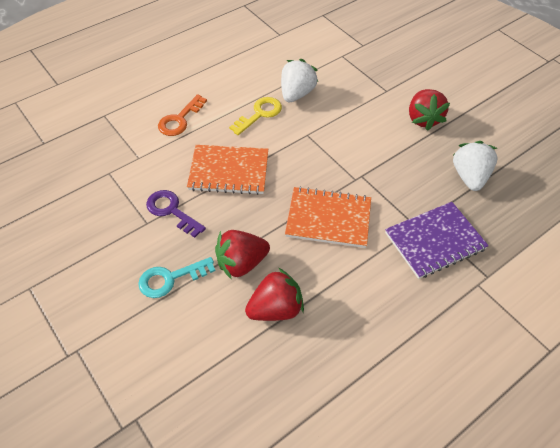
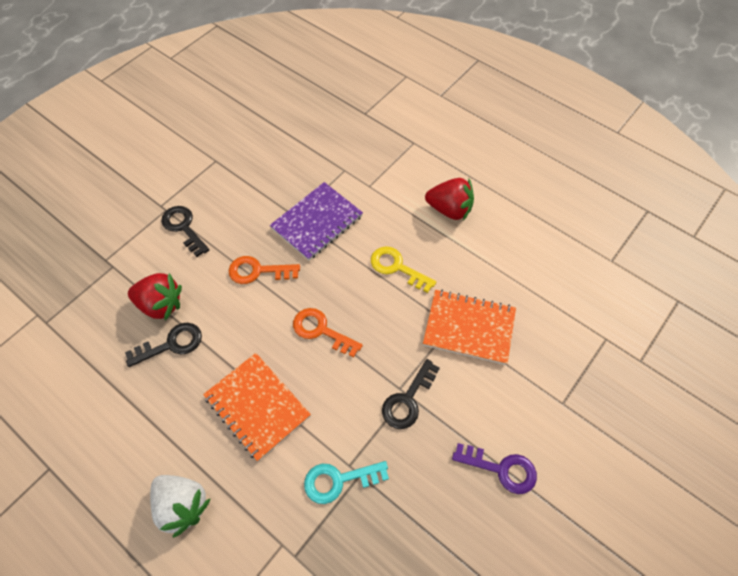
black key: none = 0 -> [125,323,202,367] [161,206,209,257] [382,359,440,429] = 3
orange key: [158,94,207,136] = 1 -> [229,256,300,284] [293,308,363,358] = 2
red strawberry: [215,230,270,280] [245,268,304,321] [409,89,450,131] = 3 -> [128,273,182,320] [425,178,474,221] = 2
white strawberry: [281,59,318,102] [453,141,498,191] = 2 -> [150,475,211,538] = 1

